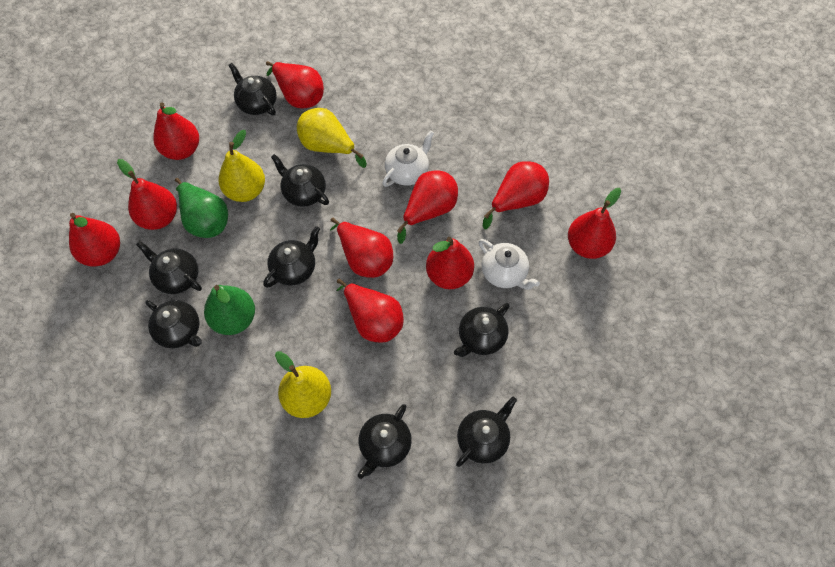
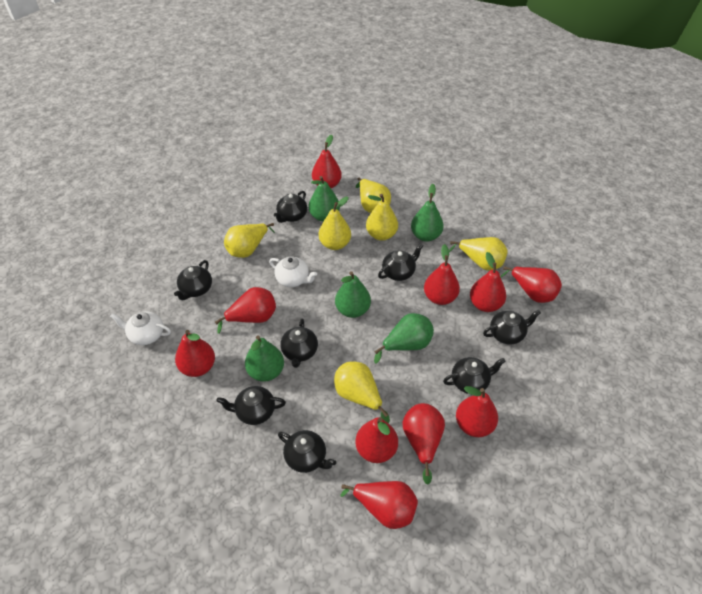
green pear: [175,178,228,238] [204,285,255,335] = 2 -> [245,336,284,382] [309,176,340,222] [335,271,371,318] [374,313,434,364] [411,184,444,242] = 5
yellow pear: [218,130,265,202] [275,351,331,418] [297,108,367,168] = 3 -> [224,223,275,258] [319,197,351,250] [334,361,390,424] [356,177,391,213] [366,194,398,241] [449,237,508,270] = 6

